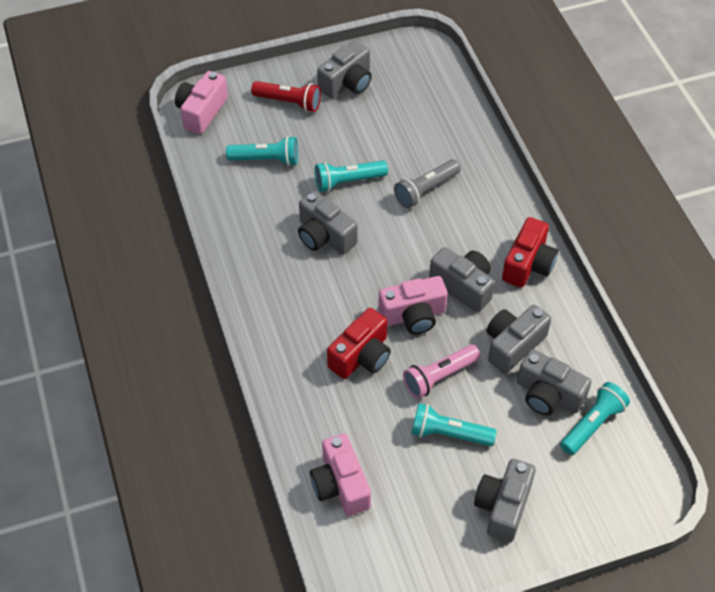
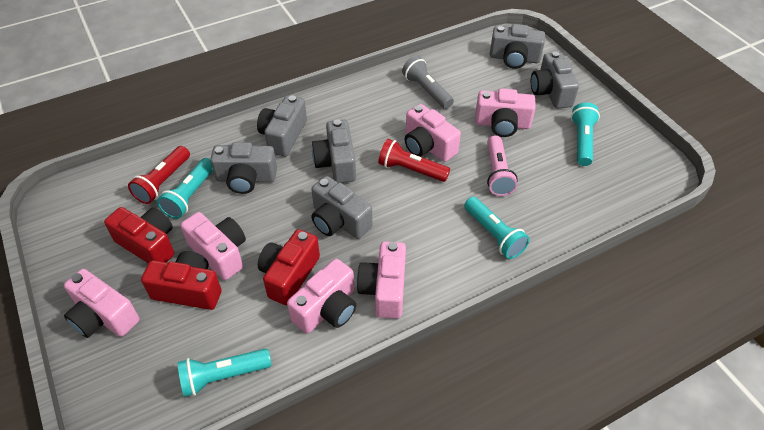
pink camera: [175,71,228,134] [310,434,371,516] [378,276,448,334] = 3 -> [64,269,140,338] [180,212,246,280] [287,259,356,333] [357,241,406,319] [405,104,461,162] [475,88,536,137] = 6
red camera: [327,308,391,379] [502,217,558,288] = 2 -> [104,207,174,263] [141,251,222,310] [258,229,320,305] = 3
red flashlight: [251,81,321,112] = 1 -> [128,146,190,204] [378,139,450,182] = 2

